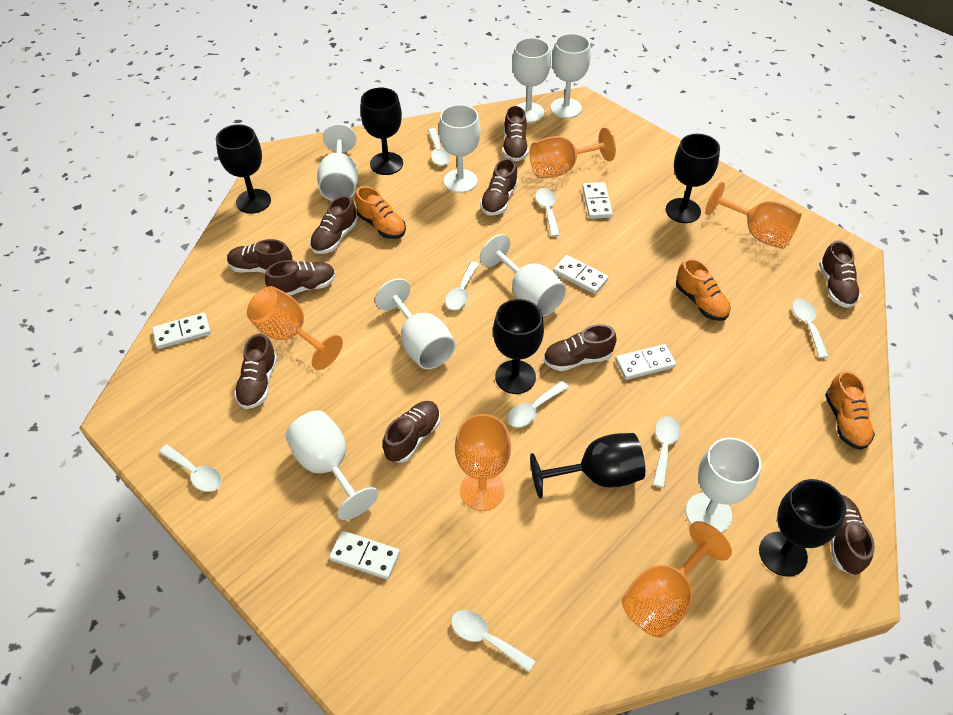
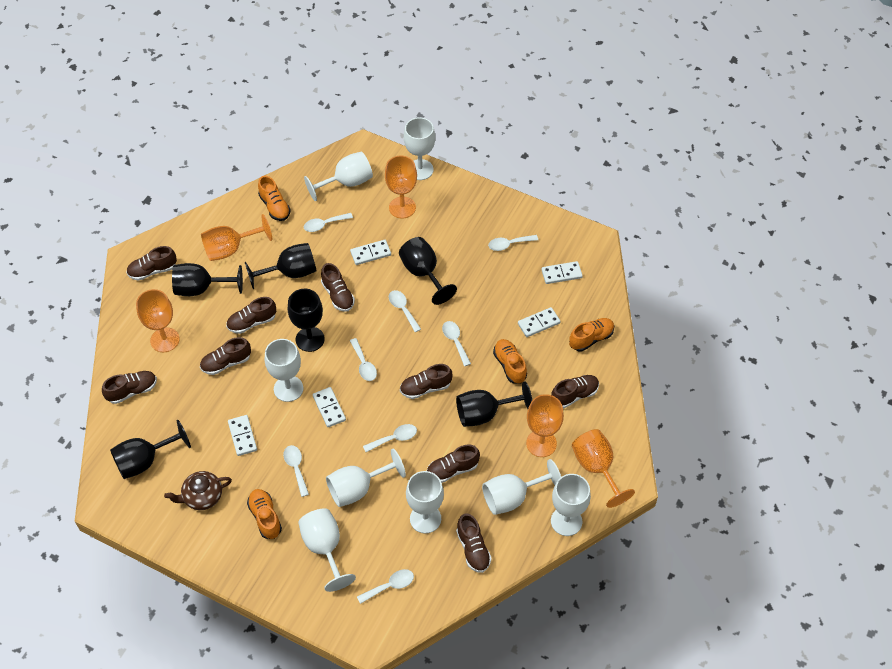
brown shoe: [227,239,293,273] [234,334,277,409] [265,260,336,296] [310,195,357,254] [383,401,441,463] [480,158,518,215] [503,106,529,162] [543,324,617,371] [819,240,861,308] [830,495,875,575] = 10 -> [102,371,157,404] [126,246,177,281] [200,337,251,375] [226,297,276,334] [321,263,355,312] [400,364,453,399] [426,444,480,483] [456,513,492,573] [551,375,599,408] = 9
brown teapot: none = 0 -> [164,471,232,510] = 1
orange shoe: [355,186,406,239] [676,258,731,321] [825,370,875,450] = 3 -> [247,489,282,539] [258,176,291,221] [493,339,527,384] [569,318,614,352] = 4

